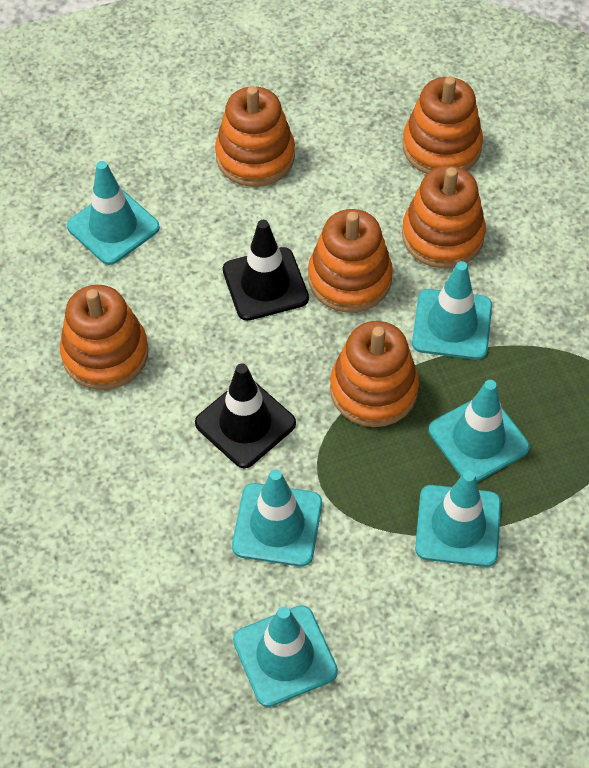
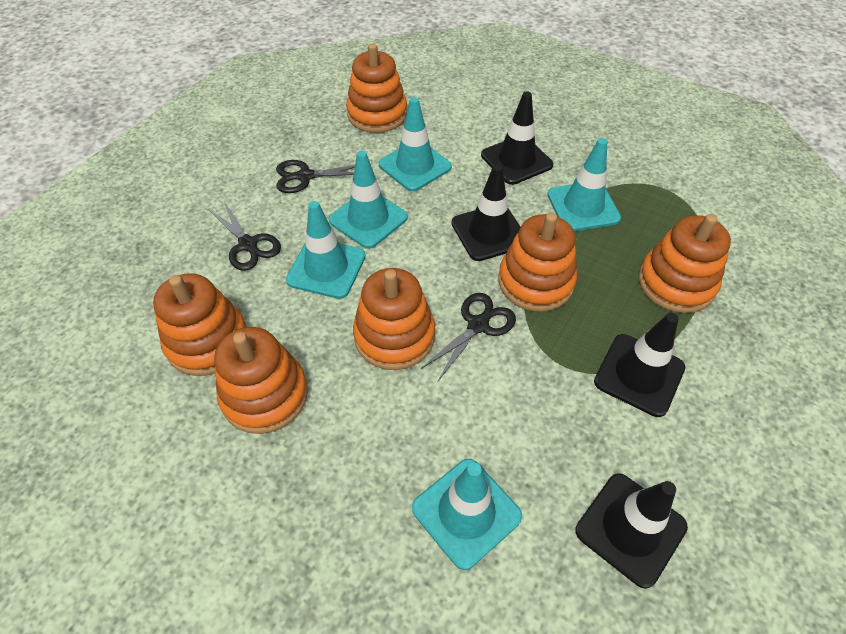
black scissors: none = 0 -> [208,202,281,271] [276,160,355,193] [421,293,516,381] = 3
black traffic cone: [195,364,296,468] [223,220,309,321] = 2 -> [451,164,520,261] [481,91,553,185] [575,473,688,589] [594,313,685,417] = 4
turquoise traffic cone: [67,161,160,265] [232,469,322,567] [233,605,338,707] [412,261,492,360] [415,470,501,567] [429,380,530,482] = 6 -> [286,201,366,299] [329,151,408,249] [379,97,452,191] [412,459,522,570] [547,138,621,231] = 5

